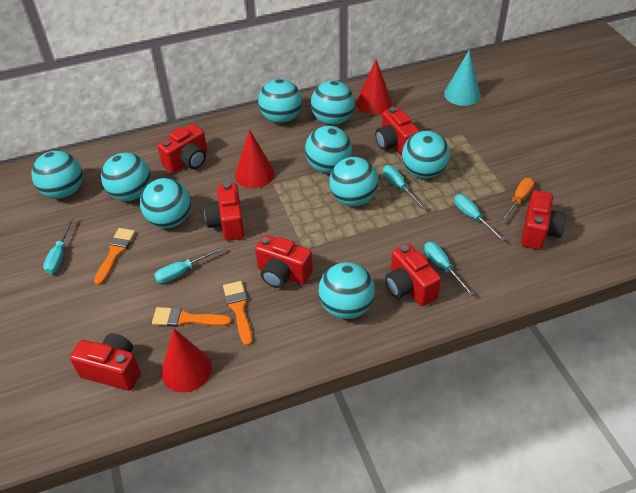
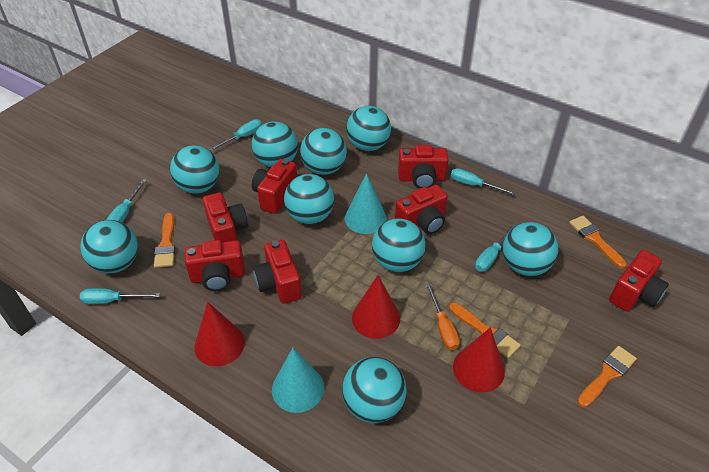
orange brush: [94,228,135,285] [152,307,232,327] [223,281,252,346] = 3 -> [154,213,176,268] [449,303,521,358] [569,216,627,269] [577,346,637,408] = 4
turquoise cone: [444,50,481,106] = 1 -> [272,348,324,413] [345,173,387,234] = 2

